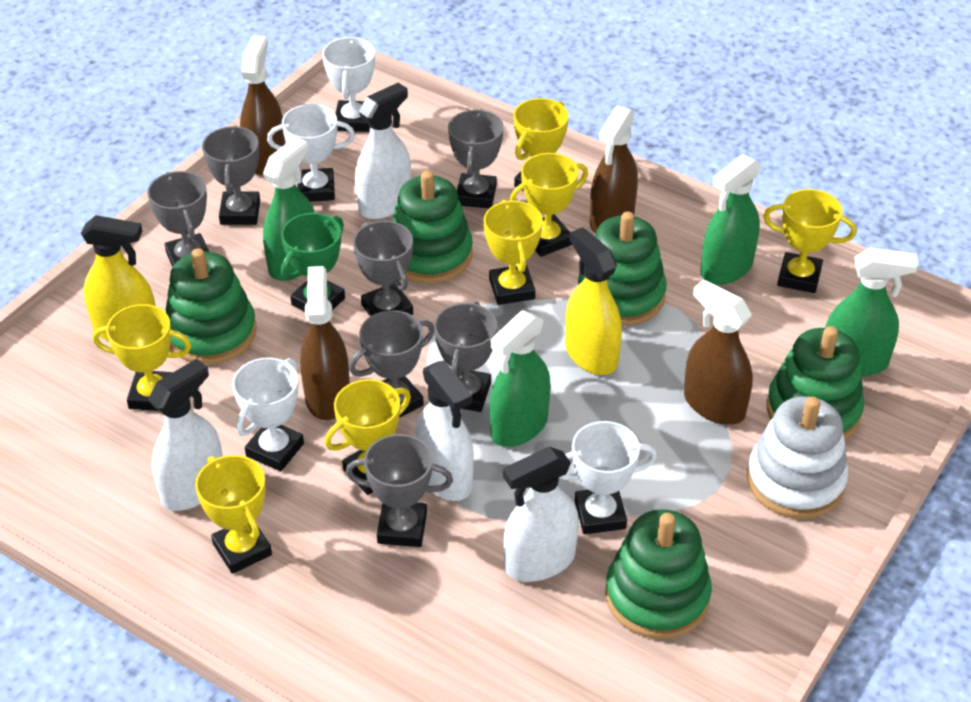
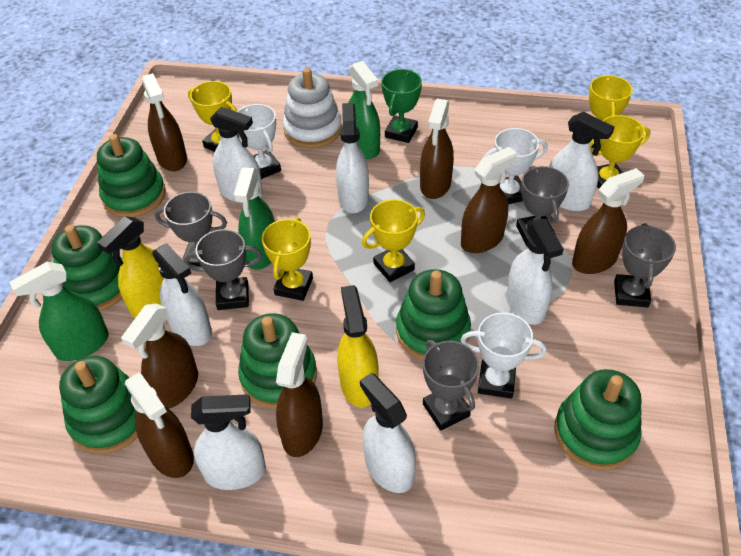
brown spray bottle: [240,36,285,175] [300,266,350,420] [590,106,638,233] [684,280,753,425] = 4 -> [121,304,198,409] [125,373,194,478] [142,73,187,171] [276,332,323,457] [420,99,454,199] [461,147,517,253] [572,168,644,274] = 7
green spray bottle: [263,137,315,281] [489,310,551,447] [701,154,761,285] [825,248,918,377] = 4 -> [10,262,109,361] [233,167,275,270] [348,61,380,159] = 3
green stacking toy: [166,248,257,364] [392,171,473,283] [578,212,667,326] [605,509,712,639] [767,326,864,440] = 5 -> [52,225,122,311] [59,356,138,454] [97,134,166,217] [238,313,317,409] [396,269,471,360] [554,369,642,470] = 6
grey trophy: [147,171,209,267] [202,125,260,225] [346,434,453,547] [349,310,434,418] [353,221,413,317] [434,301,497,412] [448,109,504,208] = 7 -> [155,192,227,267] [184,229,262,310] [423,340,479,431] [516,166,569,246] [614,223,676,307] = 5
white spray bottle: [148,359,223,511] [355,83,411,219] [414,361,474,501] [503,447,579,582] = 4 -> [152,243,212,346] [191,394,266,490] [210,107,263,203] [336,103,369,213] [360,373,416,493] [507,219,564,325] [549,112,615,211] = 7
white trophy: [232,357,304,471] [267,104,355,202] [322,37,375,132] [559,421,657,534] = 4 -> [237,104,281,179] [460,312,547,399] [483,128,547,204] = 3
yellow trophy: [93,304,191,411] [195,455,272,574] [325,379,411,495] [484,200,543,305] [510,153,588,257] [513,98,568,191] [763,189,856,293] = 7 -> [188,81,239,152] [262,217,313,301] [362,199,425,282] [589,75,633,148] [590,115,651,189] = 5

